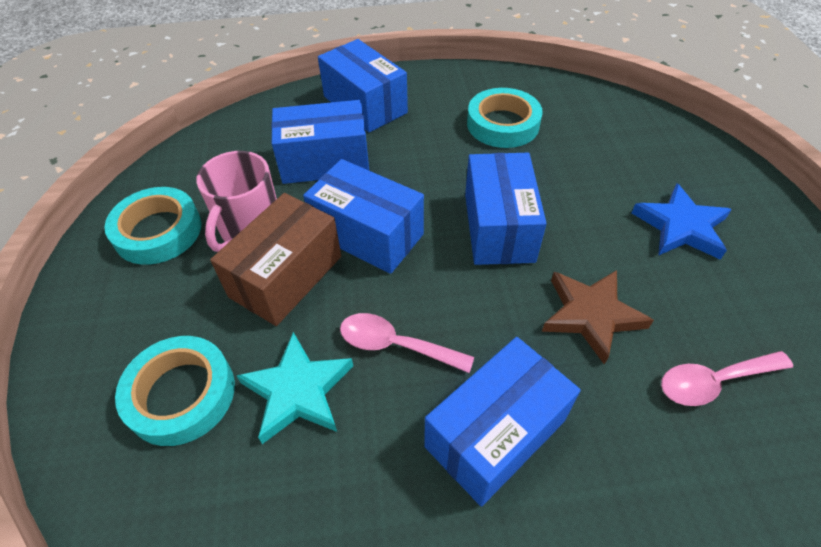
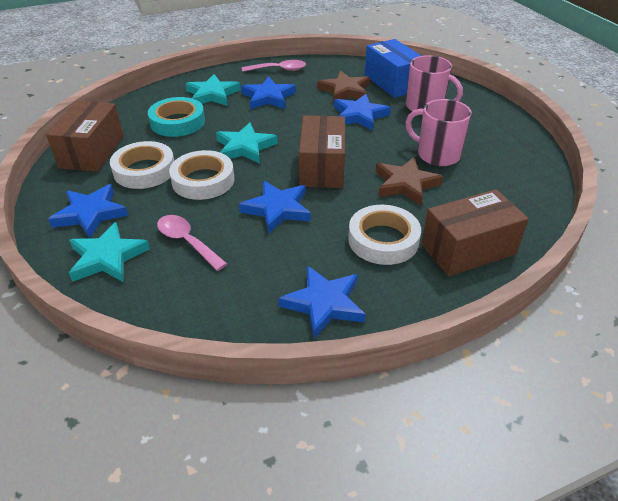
blue box: [271,100,369,184] [303,159,424,274] [318,39,408,133] [424,337,581,506] [465,153,547,265] = 5 -> [365,39,421,98] = 1
blue star: [632,183,732,260] = 1 -> [48,184,128,238] [239,181,311,234] [241,77,296,109] [278,266,365,339] [334,94,391,131] = 5
brown box: [210,193,341,326] = 1 -> [46,101,124,172] [299,115,345,188] [421,189,529,276] = 3
brown star: [542,270,654,365] = 1 -> [317,70,370,103] [375,157,443,205] = 2
pink mug: [196,151,277,252] = 1 -> [405,99,472,166] [406,55,463,111] = 2
turquoise star: [236,332,353,444] = 1 -> [69,222,150,282] [185,74,241,106] [216,122,278,164] = 3
turquoise tape: [105,187,201,265] [115,336,235,446] [467,88,543,148] = 3 -> [148,97,205,137] = 1
white tape: none = 0 -> [110,141,174,189] [169,150,234,200] [348,205,421,265] = 3

